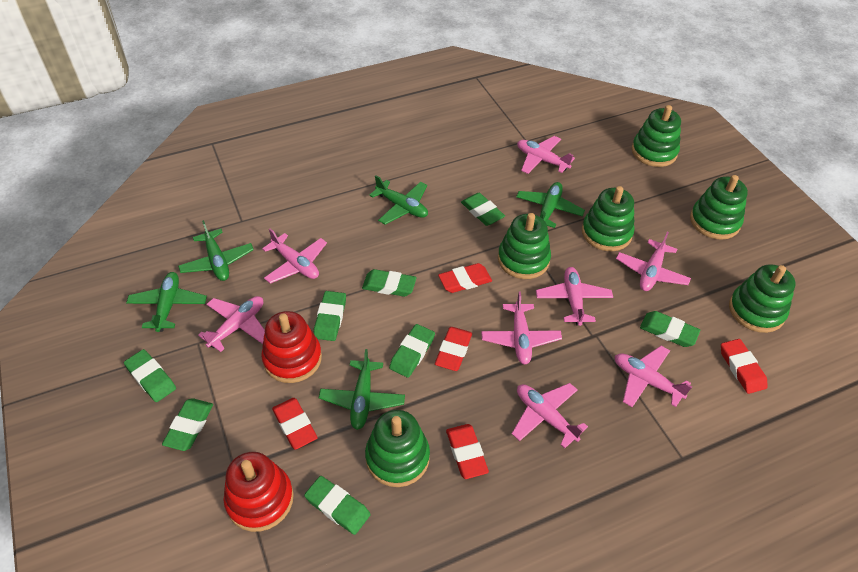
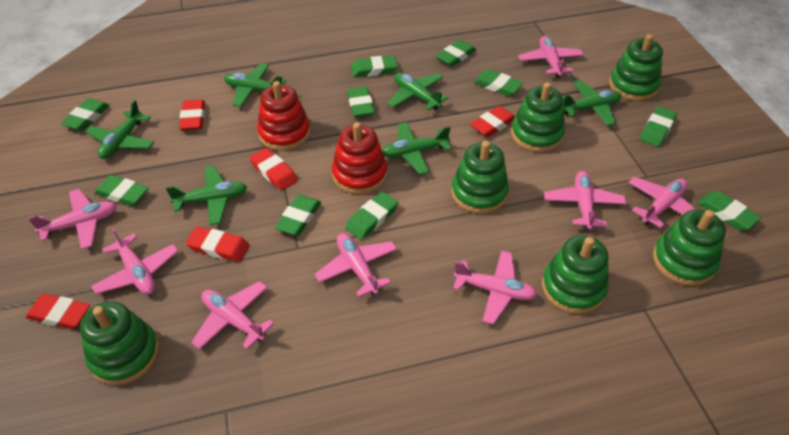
green eraser: [124,349,176,402] [162,398,213,451] [304,476,371,535] [314,291,346,341] [362,269,416,297] [389,324,435,378] [461,193,505,226] [640,311,700,347] = 8 -> [60,98,110,131] [94,175,149,206] [275,195,321,236] [346,192,398,240] [347,86,375,117] [351,56,398,77] [436,40,476,67] [473,69,523,96] [640,106,677,147] [698,191,761,231] = 10
green plane: [126,272,207,332] [178,220,254,281] [319,349,405,430] [369,175,428,224] [516,182,585,228] = 5 -> [85,100,154,159] [166,166,247,225] [224,63,286,107] [382,122,451,174] [387,73,448,111] [563,80,621,126] = 6

